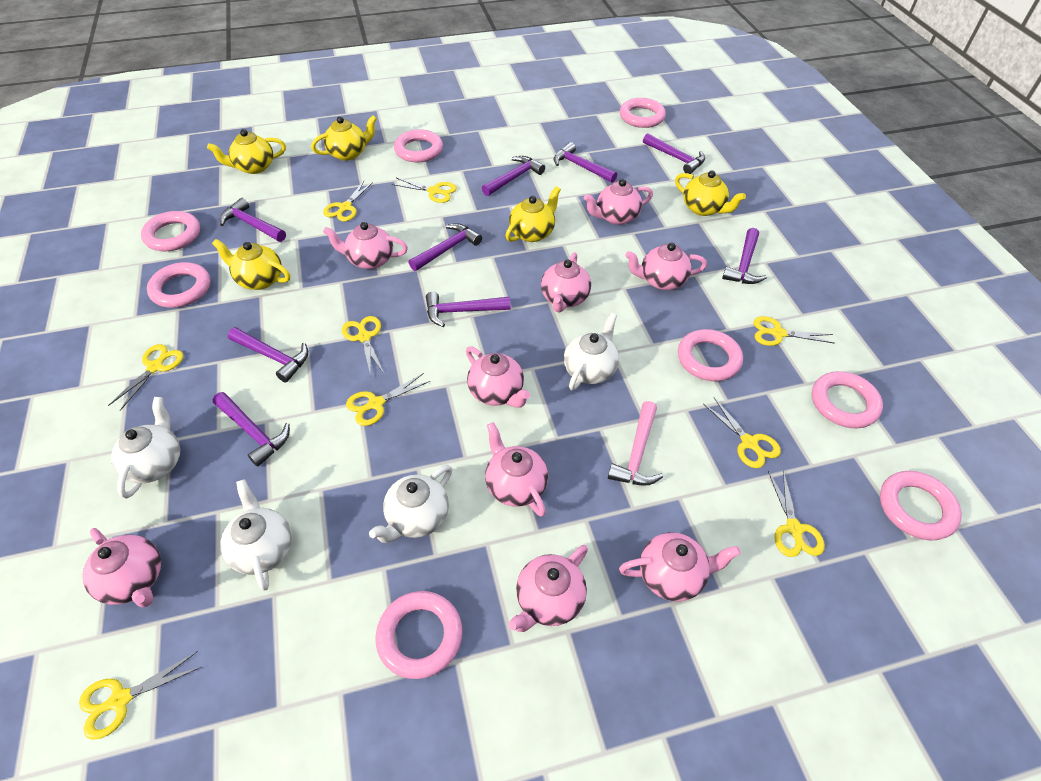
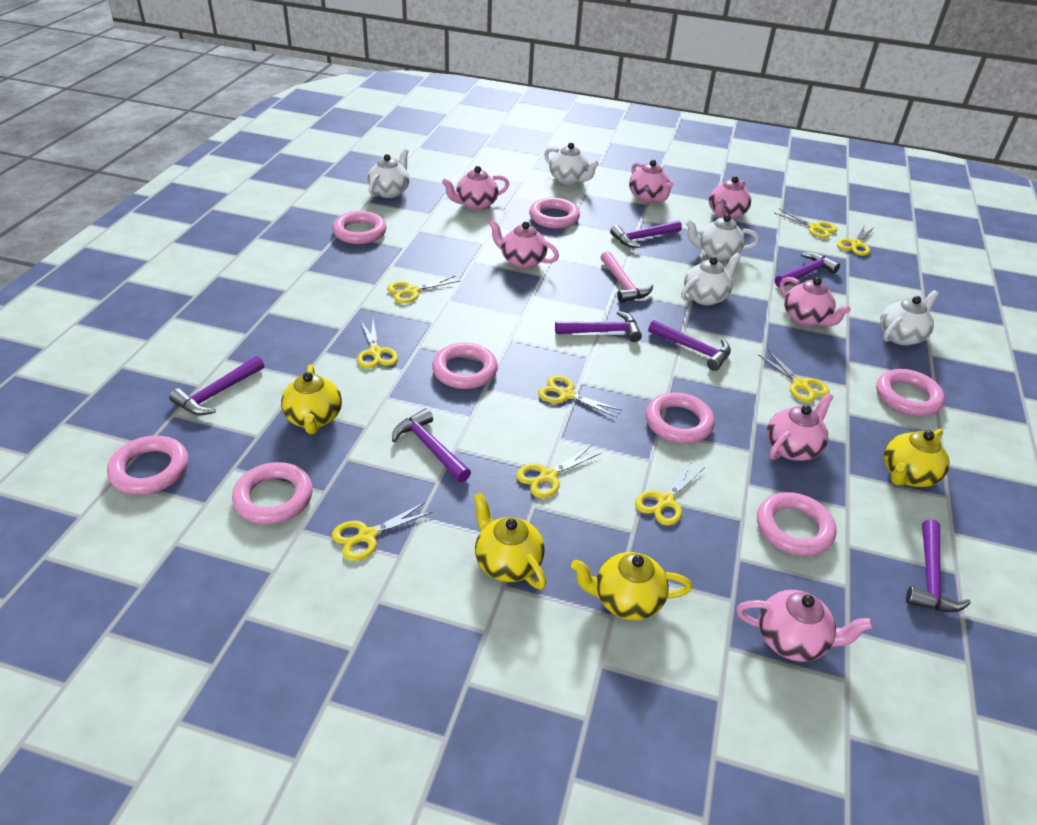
pink teapot: [82,528,161,607] [323,222,408,269] [466,347,531,408] [485,422,548,517] [508,545,588,632] [541,252,591,313] [584,179,653,225] [619,532,741,601] [625,243,707,290] = 9 -> [442,166,509,210] [489,219,559,269] [629,160,674,203] [709,176,751,219] [736,590,873,662] [767,393,834,461] [780,277,851,326] = 7
purple hammer: [213,392,290,467] [220,198,286,242] [228,327,308,383] [409,223,482,271] [426,292,511,327] [482,156,545,196] [553,142,617,183] [643,133,705,174] [722,228,767,284] = 9 -> [169,356,264,415] [392,408,471,482] [555,311,642,342] [610,220,682,248] [648,320,731,371] [775,252,840,288] [906,519,971,612] = 7
white teapot: [111,397,180,498] [220,479,292,591] [369,465,453,543] [564,313,619,390] = 4 -> [367,149,409,198] [544,143,599,185] [681,253,741,305] [685,214,759,260] [880,290,939,346] = 5
yellow teapot: [207,129,286,174] [212,239,290,290] [311,115,377,161] [505,186,561,242] [675,170,746,216] = 5 -> [281,364,342,434] [474,492,546,590] [571,552,692,620] [884,429,950,487] = 4

